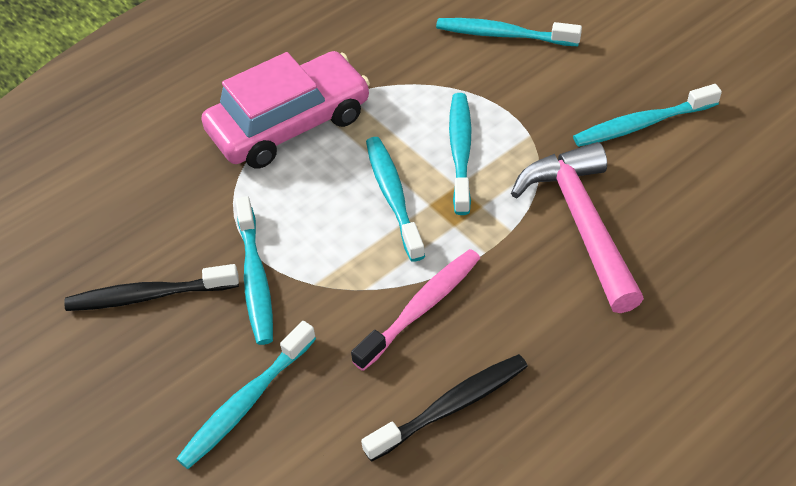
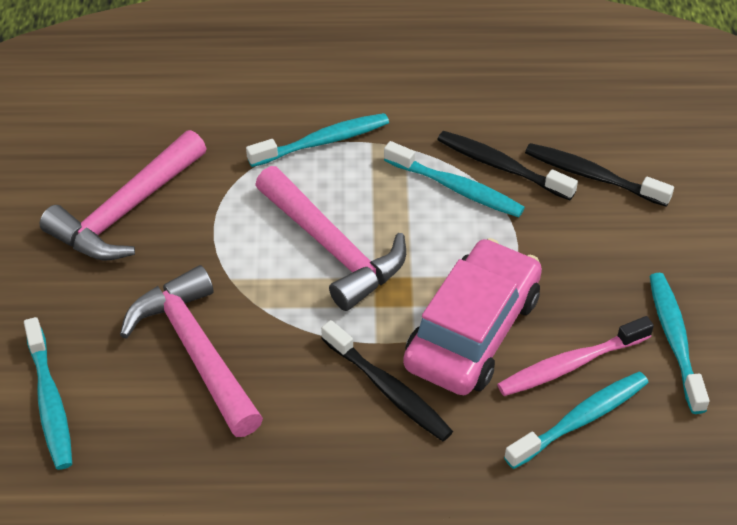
black toothbrush: [64,264,239,311] [361,354,528,462] = 2 -> [321,320,453,441] [437,131,578,200] [525,143,674,207] = 3
pink hammer: [511,142,644,313] = 1 -> [40,130,207,261] [120,265,263,437] [255,166,406,311] = 3
turquoise toothbrush: [176,321,316,469] [235,196,273,345] [366,137,425,262] [436,18,582,46] [449,93,472,215] [573,84,722,147] = 6 -> [24,317,72,470] [246,113,389,167] [384,141,525,217] [504,371,649,469] [649,273,710,414] = 5

